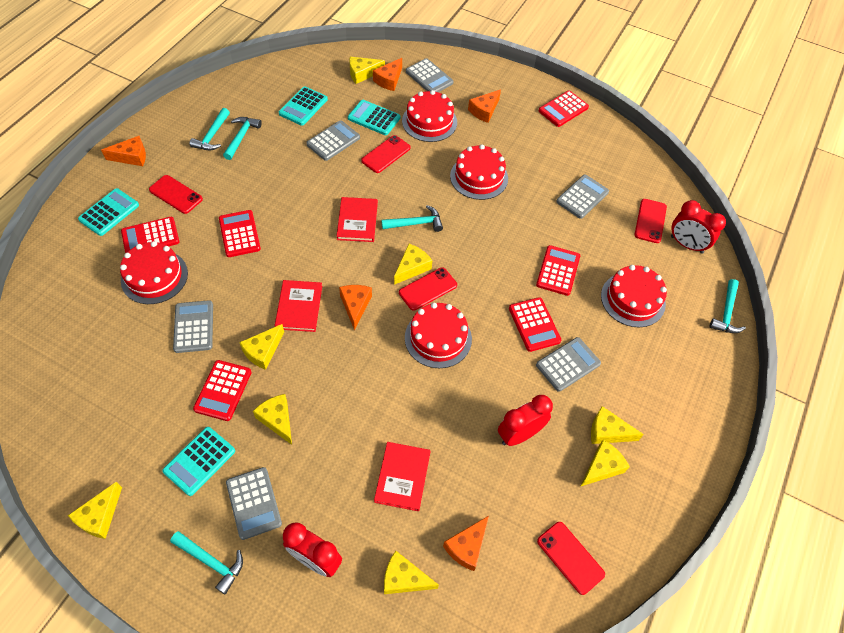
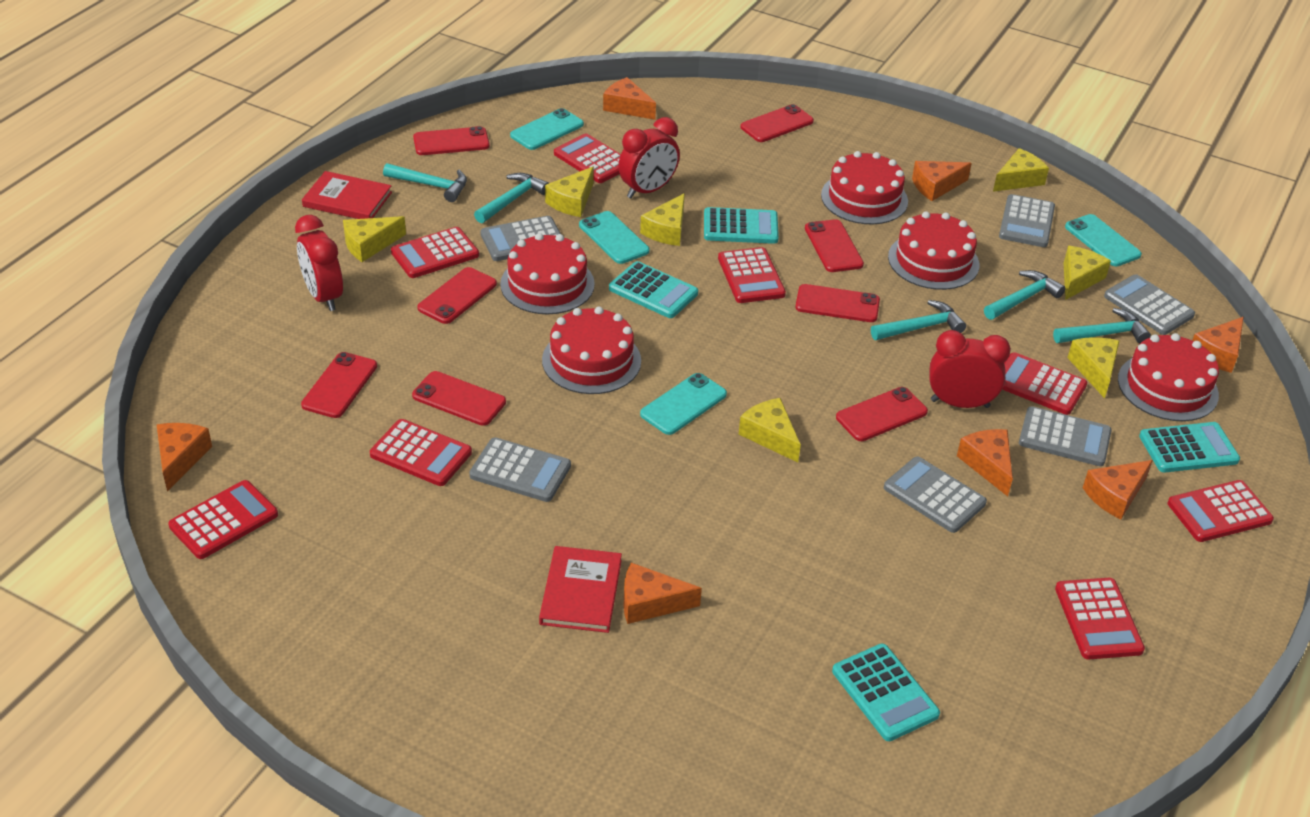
orange cheese: [101,136,146,166] [339,285,372,331] [373,58,402,91] [443,516,489,571] [468,89,501,123] = 5 -> [156,423,212,492] [603,77,656,120] [624,563,702,624] [912,161,972,201] [957,429,1013,496] [1083,460,1153,519] [1192,317,1244,373] = 7
red book: [274,280,322,332] [336,197,378,242] [374,442,431,511] = 3 -> [302,171,392,219] [539,546,622,633] = 2
red calculator: [121,217,179,253] [193,360,252,421] [219,210,261,257] [509,297,561,352] [536,245,580,296] [539,90,589,127] = 6 -> [168,480,278,559] [370,419,472,486] [391,227,479,278] [554,133,621,183] [718,247,786,303] [1002,352,1087,415] [1055,578,1145,659] [1168,480,1274,542] = 8
red phone: [149,175,203,214] [361,135,411,173] [399,267,457,311] [537,522,605,595] [634,199,667,243] = 5 -> [301,352,377,418] [412,371,506,426] [413,126,490,155] [417,267,497,324] [741,104,814,142] [795,284,880,322] [805,219,864,272] [836,387,928,441] = 8
turquoise phone: none = 0 -> [510,108,584,150] [579,211,649,264] [640,373,727,435] [1065,214,1142,266] = 4
yellow cheese: [68,482,122,539] [239,324,284,370] [253,394,292,445] [349,57,385,84] [384,551,439,594] [394,244,432,285] [580,440,630,487] [591,406,644,444] = 8 -> [343,216,406,262] [545,167,594,217] [640,193,685,246] [739,398,801,462] [993,148,1049,192] [1064,246,1111,300] [1067,337,1119,399] = 7

